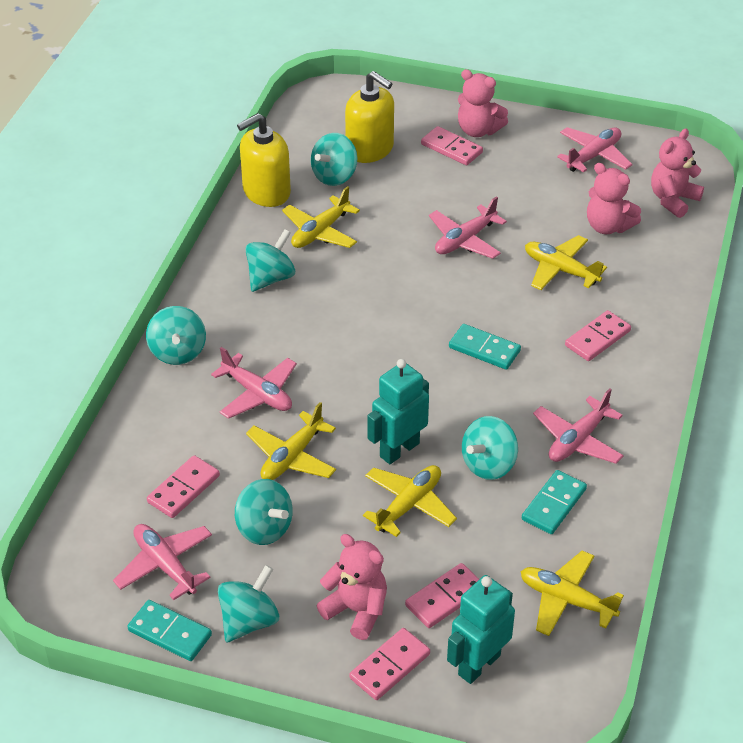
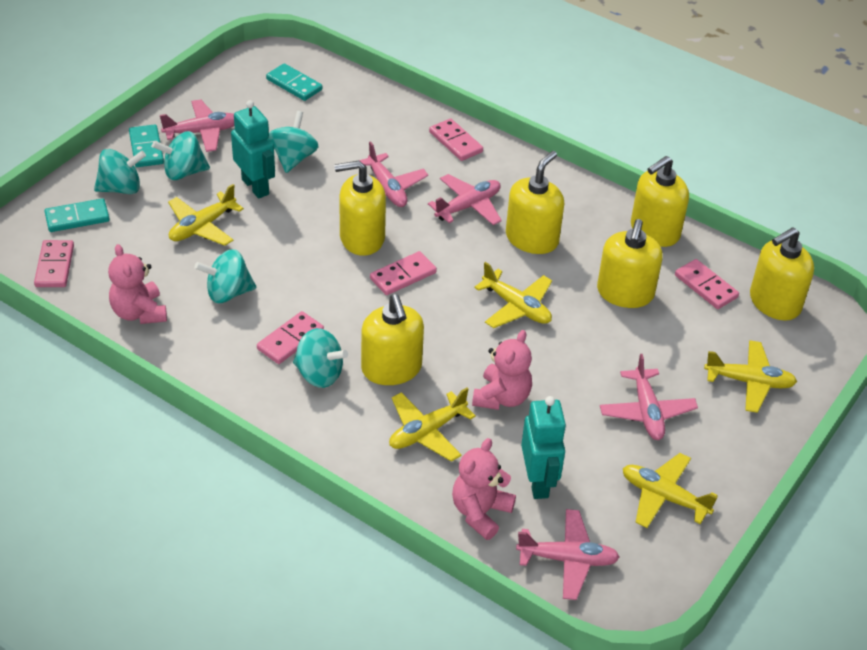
pink teddy bear: [316,534,387,640] [458,69,508,137] [587,163,641,234] [651,128,704,218] = 4 -> [108,244,167,324] [452,438,516,540] [472,330,532,410] = 3
turquoise spinning top: [146,306,206,365] [218,565,279,642] [235,479,293,545] [245,229,295,292] [311,133,357,186] [462,416,518,480] = 6 -> [94,149,146,194] [152,131,210,180] [195,249,256,303] [268,111,319,173] [293,328,348,388] = 5
yellow soap dispenser: [237,113,291,207] [345,71,394,163] = 2 -> [334,160,386,256] [361,294,424,385] [506,151,564,254] [597,219,663,308] [631,156,689,247] [750,227,814,321] = 6

